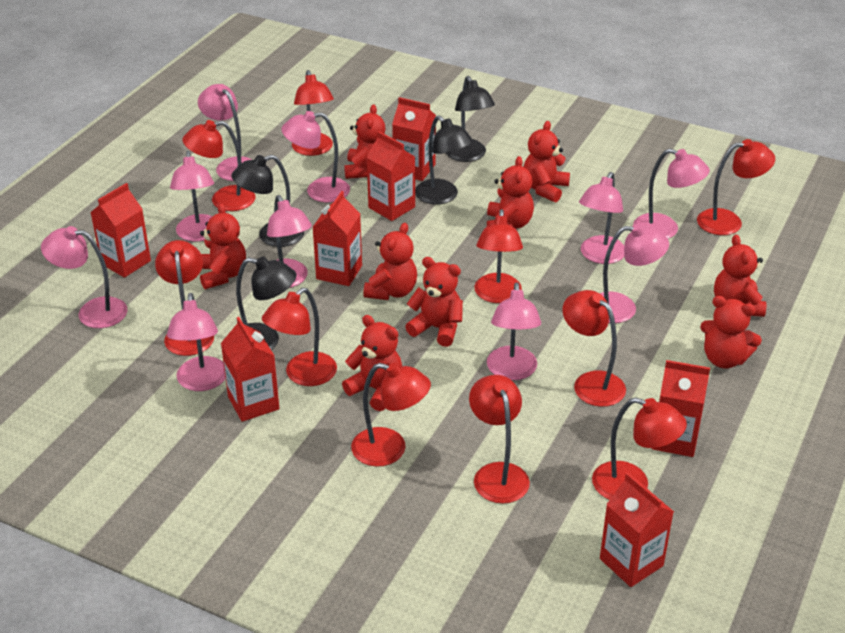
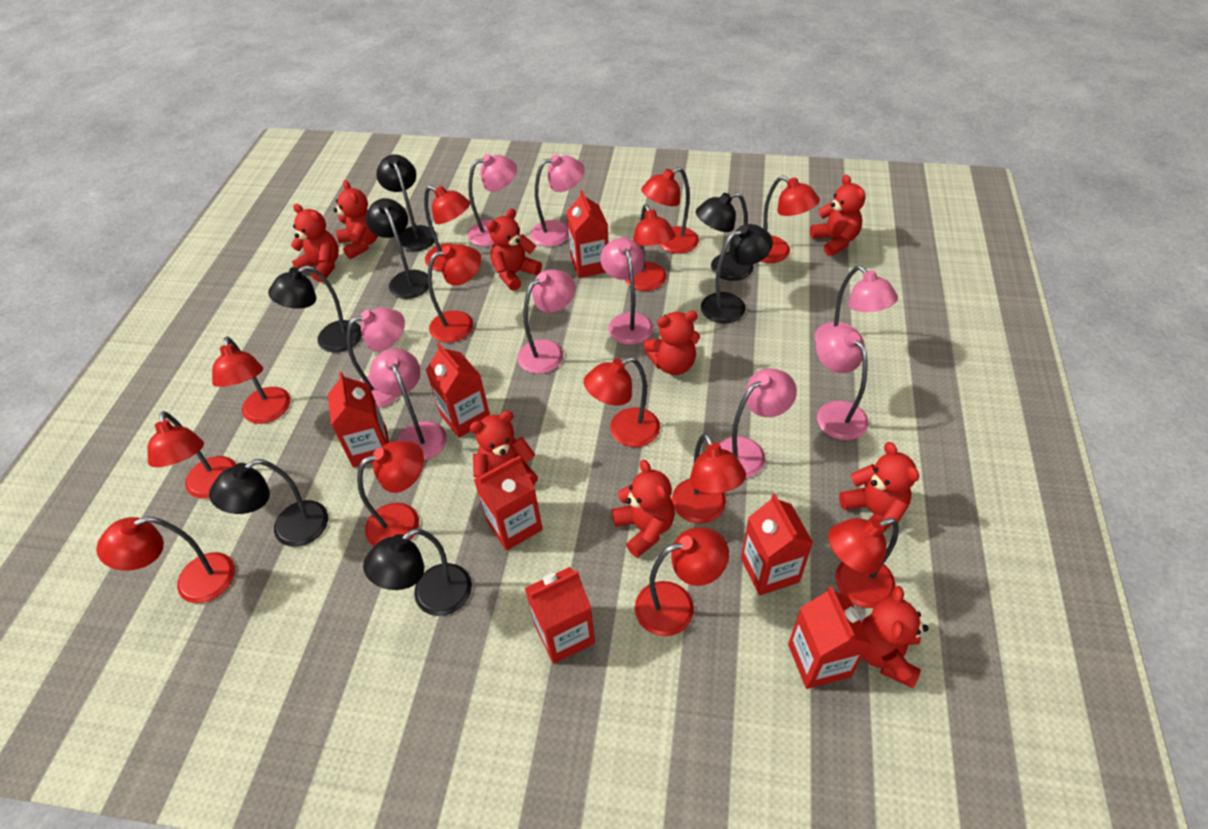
black lamp: [231,155,304,247] [236,256,296,350] [415,115,473,205] [446,76,495,162] = 4 -> [209,459,328,547] [268,265,362,353] [363,528,472,616] [366,198,428,299] [376,154,437,252] [696,192,754,281] [701,224,773,324] = 7
pink lamp: [41,226,128,328] [167,293,226,391] [170,151,214,242] [198,84,252,181] [267,195,312,288] [281,111,350,203] [487,282,541,380] [579,172,624,264] [599,223,669,323] [633,149,710,239] = 10 -> [347,308,405,408] [370,348,447,461] [467,154,517,246] [518,269,575,374] [530,154,585,247] [600,237,653,345] [719,368,797,478] [815,266,898,342] [816,326,868,440] = 9
red lamp: [155,240,214,356] [182,120,255,211] [262,288,337,386] [292,70,334,156] [351,363,431,467] [469,375,530,504] [474,209,523,303] [562,290,626,407] [592,398,687,500] [697,139,775,235] = 10 -> [96,516,235,603] [147,411,236,499] [212,337,290,424] [357,441,424,546] [424,185,470,271] [428,244,481,343] [584,357,660,447] [625,204,676,291] [635,527,729,636] [641,167,699,254] [672,433,746,523] [760,176,820,263] [828,518,899,608] = 13

